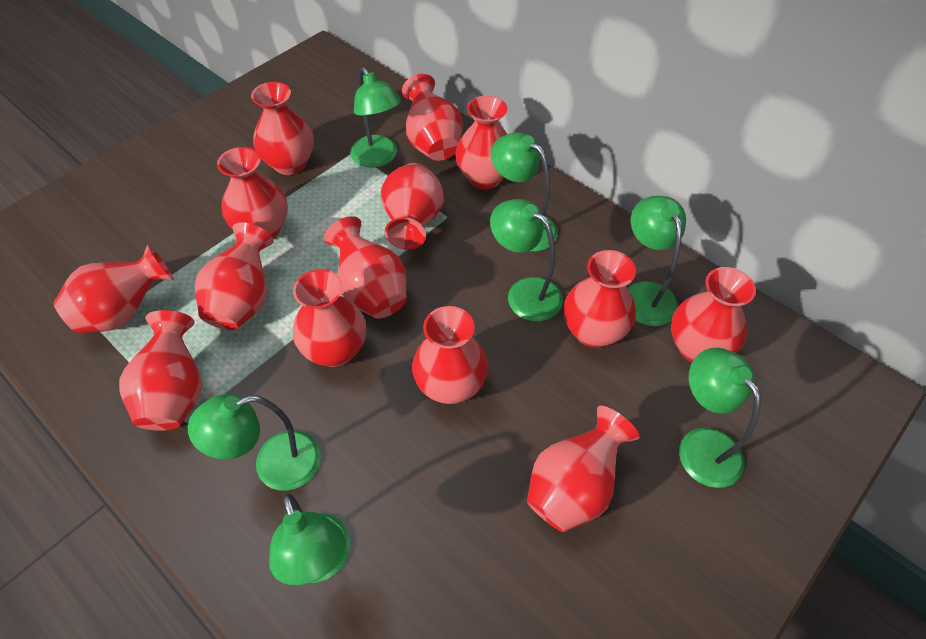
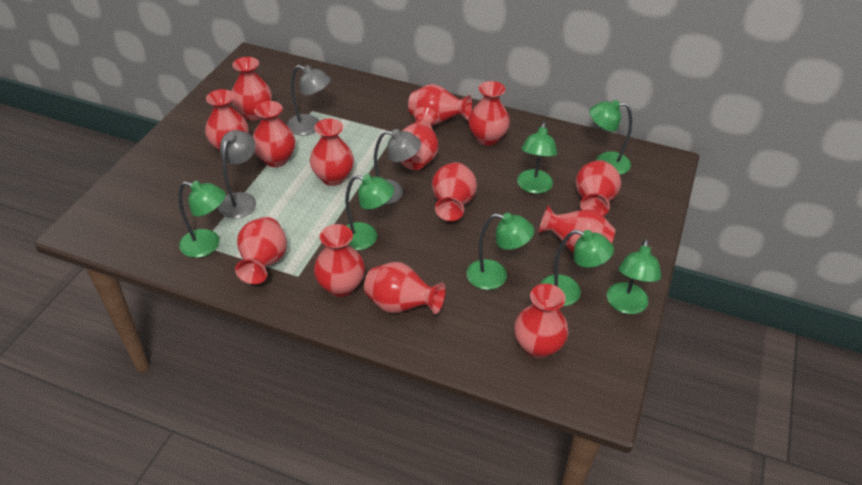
grey lamp: none = 0 -> [218,130,256,218] [287,65,331,136] [374,129,421,204] = 3

